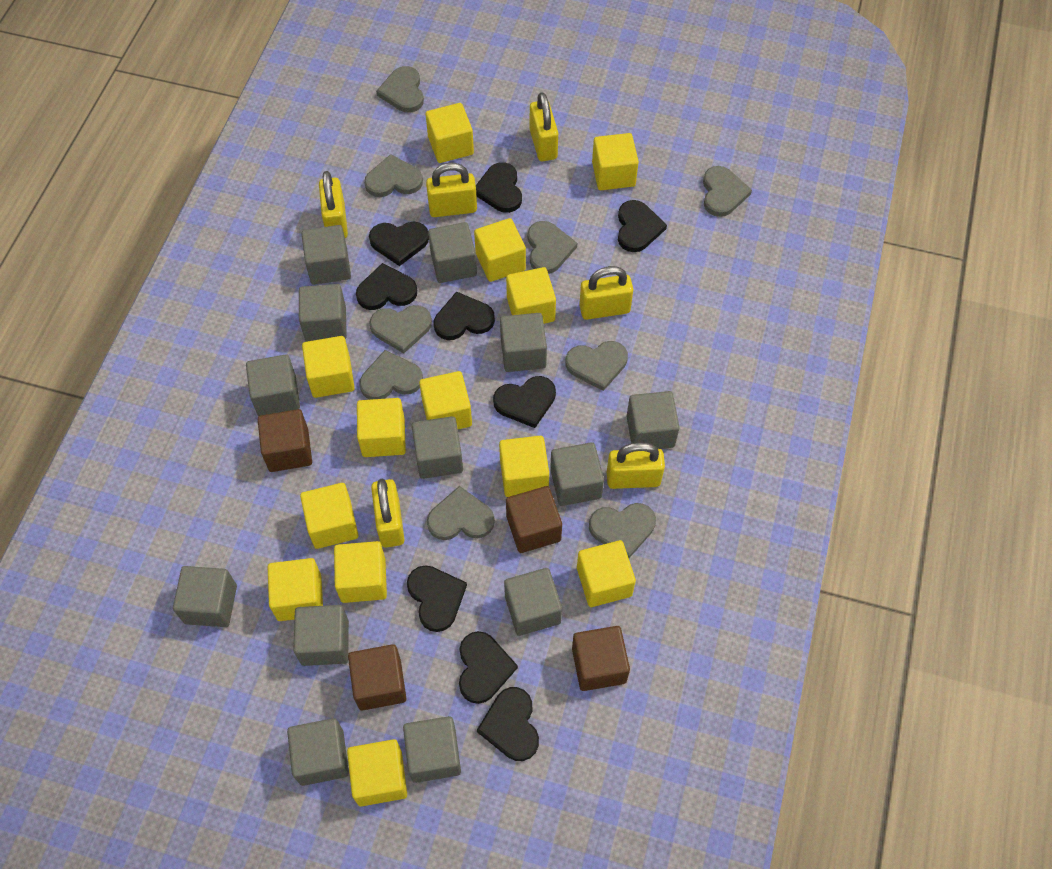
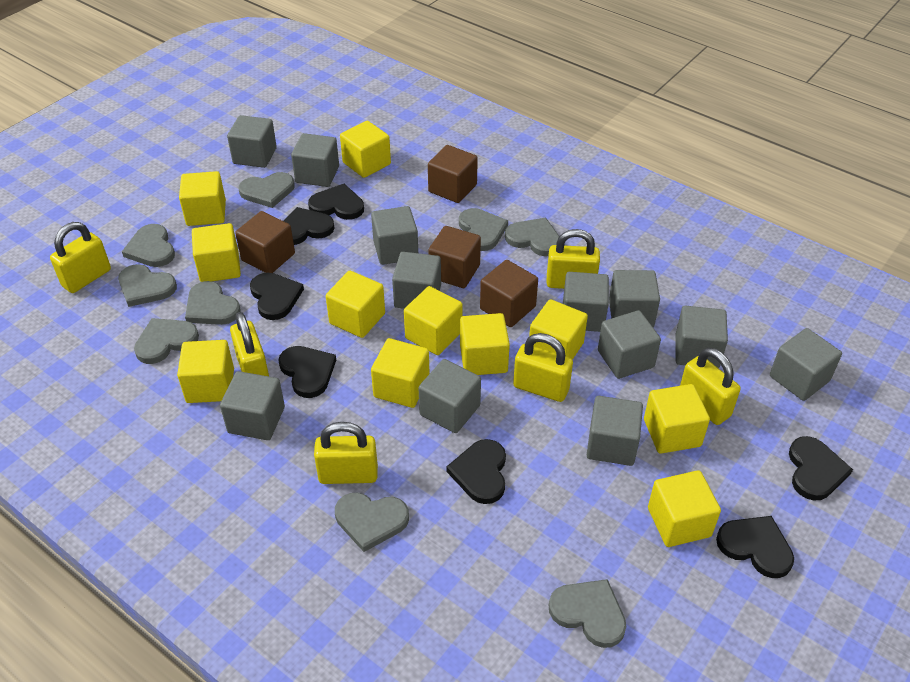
black heart: [356,263,417,310] [369,221,429,266] [407,565,467,632] [434,292,495,340] [459,631,518,704] [476,162,522,213] [477,687,539,761] [493,376,556,428] [618,200,667,252] = 9 -> [250,273,304,320] [278,346,336,398] [284,207,335,245] [308,184,364,220] [446,439,506,504] [716,516,794,578] [789,436,853,501] = 7
grey cube: [173,566,237,627] [246,354,300,416] [287,718,349,786] [293,605,349,666] [299,284,347,342] [301,225,351,285] [403,716,461,783] [412,416,463,479] [428,222,477,283] [500,313,547,372] [504,568,562,636] [550,442,604,506] [627,391,680,449] = 13 -> [220,371,285,440] [227,115,277,168] [291,133,339,187] [371,206,418,265] [392,252,441,309] [418,359,481,433] [563,272,609,332] [587,396,643,466] [598,310,661,379] [609,270,660,327] [676,306,728,368] [770,328,842,401] = 12
yellow cube: [268,558,323,621] [300,483,358,549] [302,336,355,398] [334,541,387,603] [347,739,407,807] [357,398,406,457] [419,371,472,429] [426,103,474,163] [474,218,526,282] [499,436,549,497] [506,267,556,324] [577,540,636,607] [592,133,639,190] = 13 -> [177,340,234,403] [179,171,226,226] [192,223,241,282] [326,271,385,338] [340,121,391,178] [371,338,430,408] [404,286,463,355] [460,313,510,375] [529,299,588,360] [644,384,710,454] [648,470,721,547] = 11

